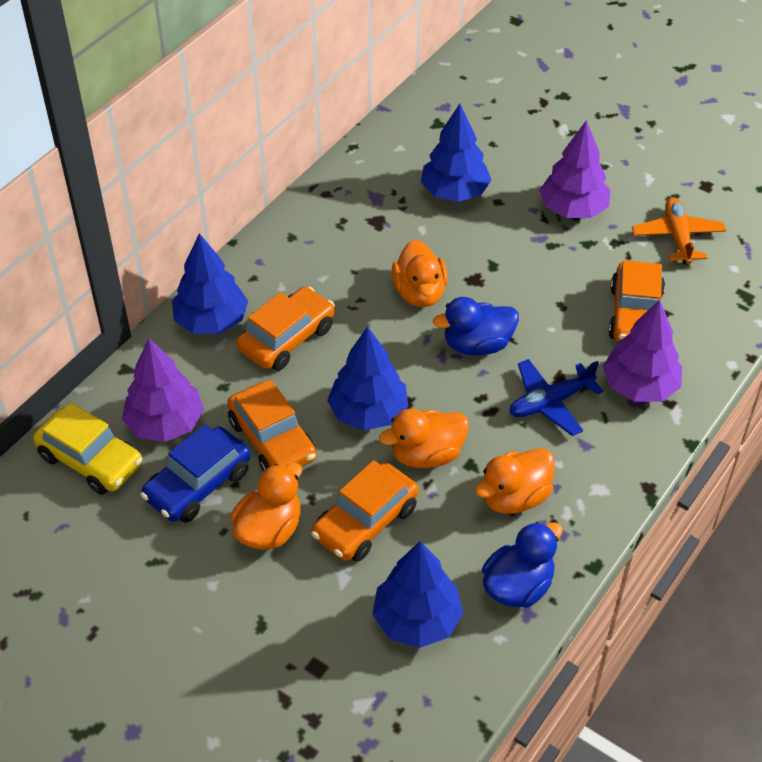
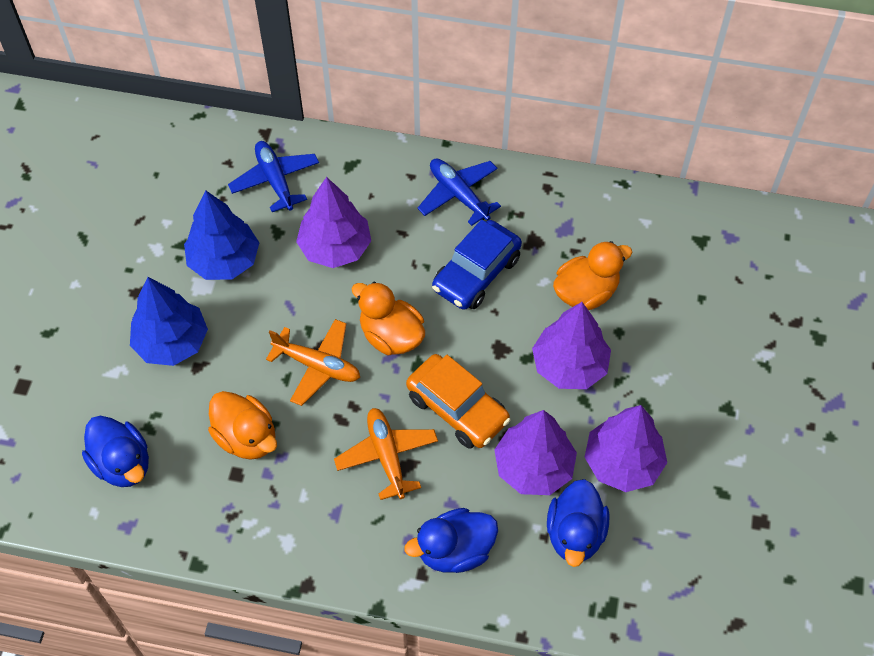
blue duck: [433,297,519,356] [482,522,562,608] = 2 -> [82,416,149,487] [404,508,498,573] [547,479,610,567] = 3
blue plane: [509,359,603,436] = 1 -> [228,141,319,212] [417,158,501,226] = 2
blue tree: [172,233,248,334] [327,326,408,431] [372,541,464,648] [421,104,491,202] = 4 -> [130,277,208,366] [184,190,259,280] = 2
orange car: [227,380,317,472] [236,287,335,371] [311,460,419,562] [608,260,665,342] = 4 -> [406,354,511,448] = 1
orange duck: [230,463,302,550] [379,409,469,468] [392,240,448,307] [475,448,555,514] = 4 -> [208,391,277,460] [352,282,425,355] [553,241,632,310] = 3
orange plane: [632,197,727,264] = 1 -> [266,319,360,406] [334,408,438,500] = 2
purple tree: [122,338,204,442] [539,120,611,218] [603,300,682,402] = 3 -> [296,177,371,268] [495,410,577,495] [532,302,611,389] [585,405,667,492] = 4
yellow car: [33,403,142,495] = 1 -> none = 0

